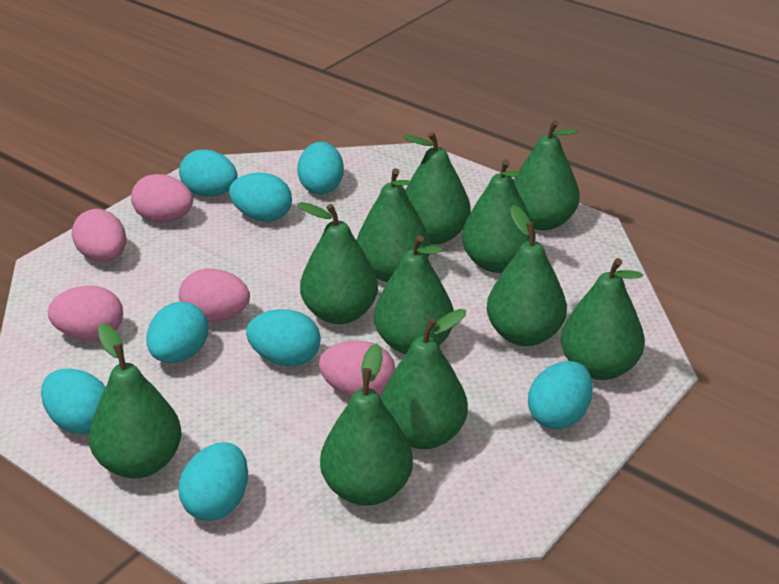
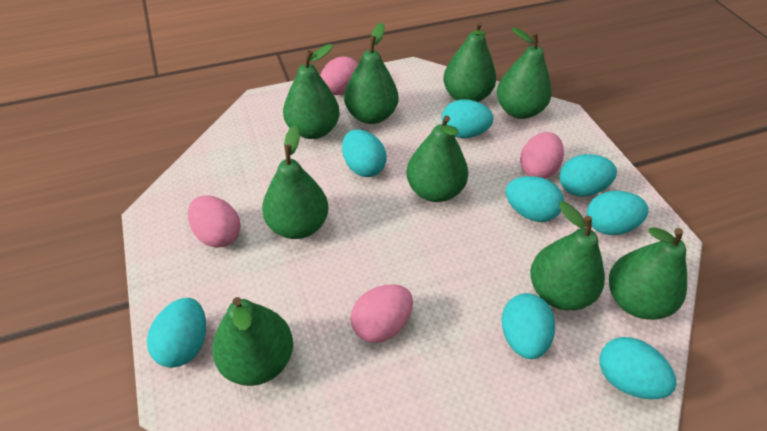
green pear: [89,323,181,479] [298,202,378,324] [320,343,413,506] [356,168,430,282] [374,235,454,354] [381,309,468,449] [404,132,471,244] [462,159,535,273] [487,205,567,346] [514,120,580,230] [561,258,645,380] = 11 -> [212,297,293,386] [262,125,328,239] [283,44,340,139] [344,23,398,124] [406,115,468,202] [443,21,496,102] [497,27,552,119] [530,201,605,310] [609,227,687,320] = 9
pink egg: [48,286,123,340] [72,209,126,262] [131,174,193,222] [179,268,250,322] [319,340,396,397] = 5 -> [188,195,241,248] [320,56,358,95] [350,284,413,343] [520,132,564,179] = 4

